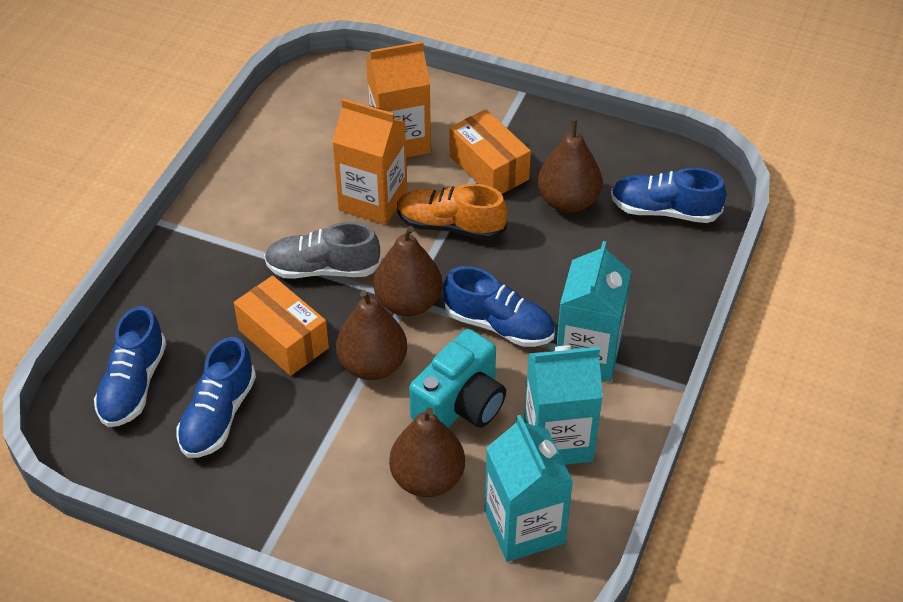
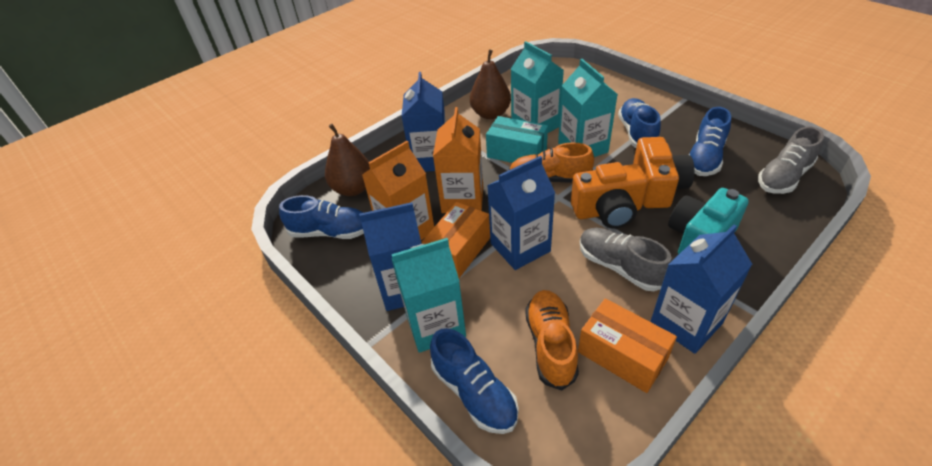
blue carton: none = 0 -> [359,202,422,311] [401,72,446,172] [487,156,555,270] [650,225,752,354] = 4
brown pear: [336,290,407,380] [374,226,442,316] [389,407,465,497] [538,119,602,213] = 4 -> [325,124,370,196] [470,49,511,119] = 2
grey shoe: [264,222,381,279] = 1 -> [580,228,672,291] [758,126,824,194] = 2
orange camera: none = 0 -> [571,162,648,229] [633,137,695,208] = 2
orange shoe: [397,184,507,240] = 1 -> [509,142,594,183] [525,290,579,391] = 2
turquoise box: none = 0 -> [486,116,548,163] = 1

